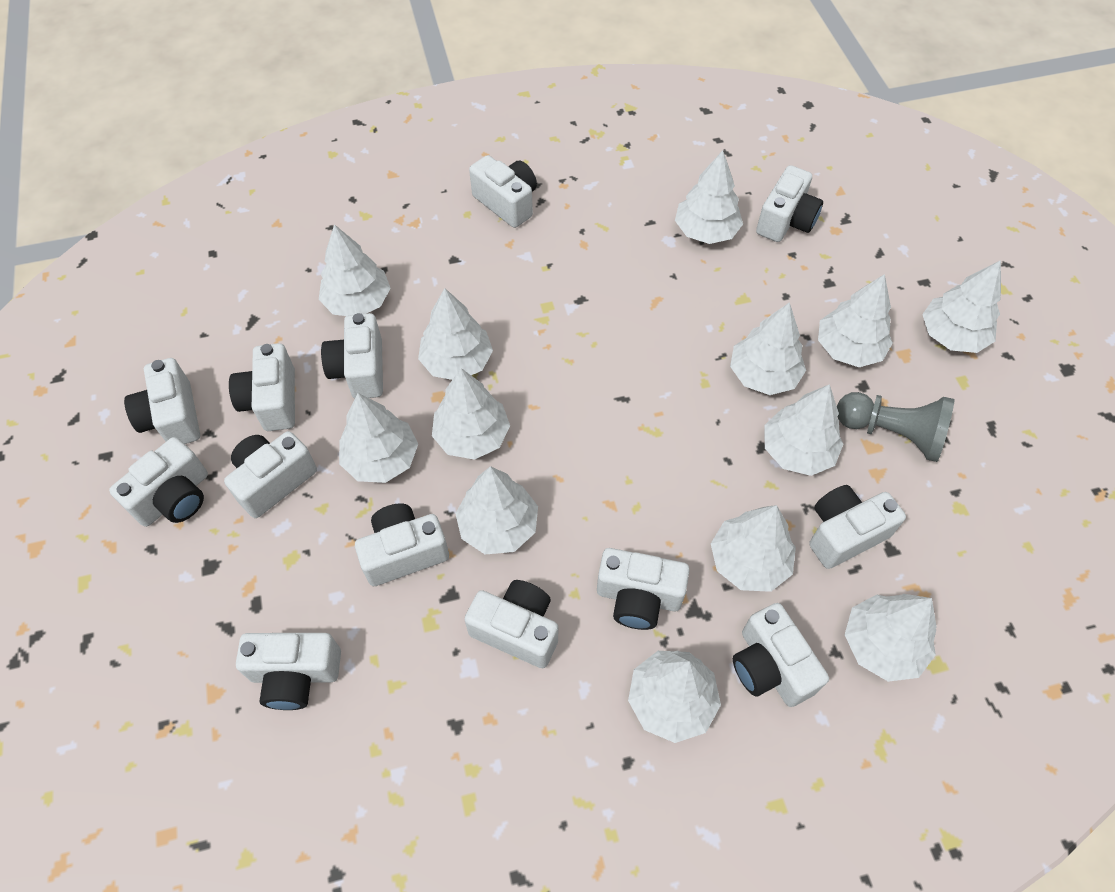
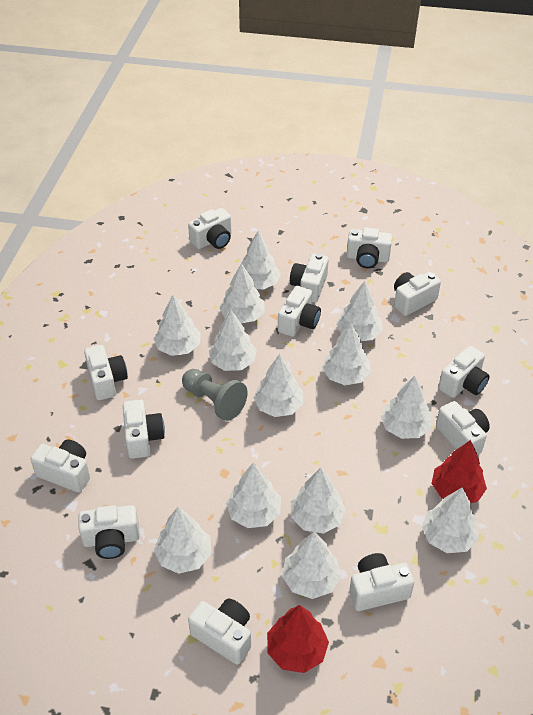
red tree: none = 0 -> [267,605,329,673] [431,440,487,503] = 2

